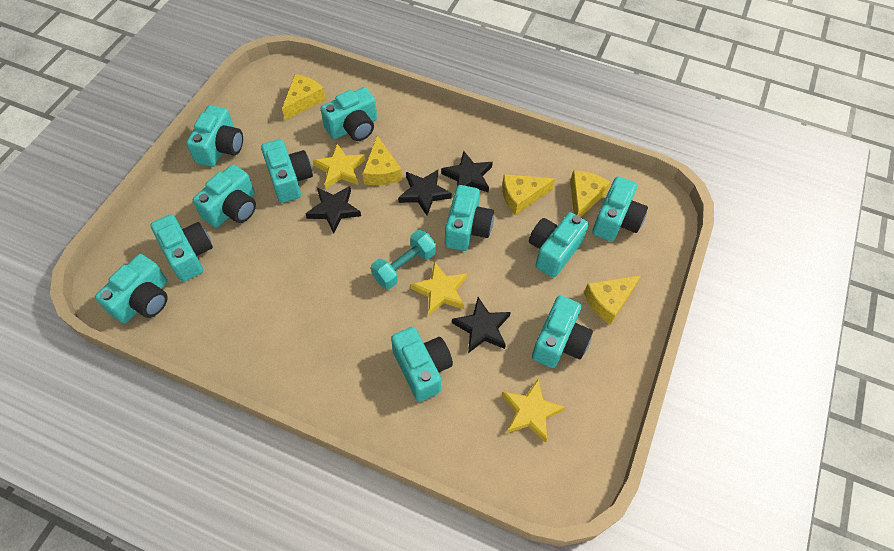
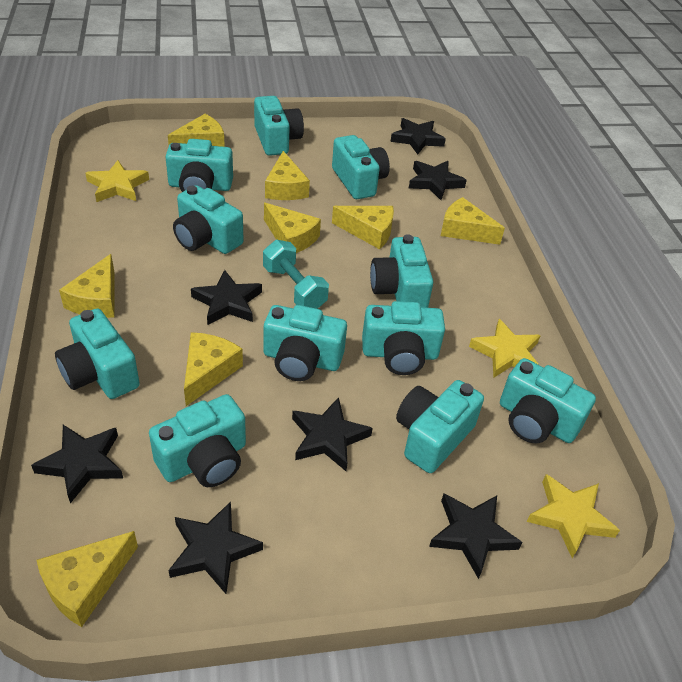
black star: [305,186,361,233] [398,170,452,216] [441,151,493,193] [452,297,511,353] = 4 -> [31,425,123,503] [169,502,263,594] [191,270,262,325] [292,397,373,471] [390,118,446,155] [409,161,467,200] [429,493,523,579] = 7
yellow cheese: [282,74,326,120] [363,135,402,185] [502,174,555,215] [570,170,611,217] [584,275,641,325] = 5 -> [36,531,138,627] [59,254,114,318] [168,114,225,147] [184,332,243,406] [264,203,321,253] [265,151,310,200] [332,206,394,249] [441,197,505,245] = 8

